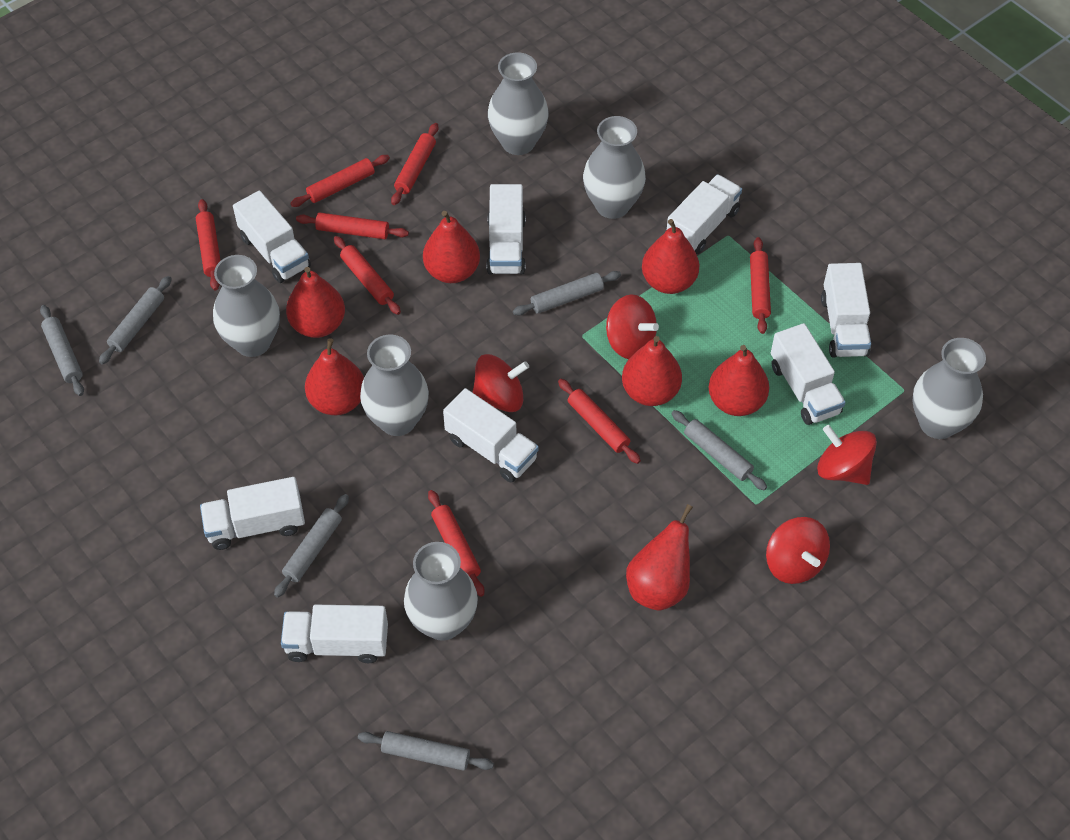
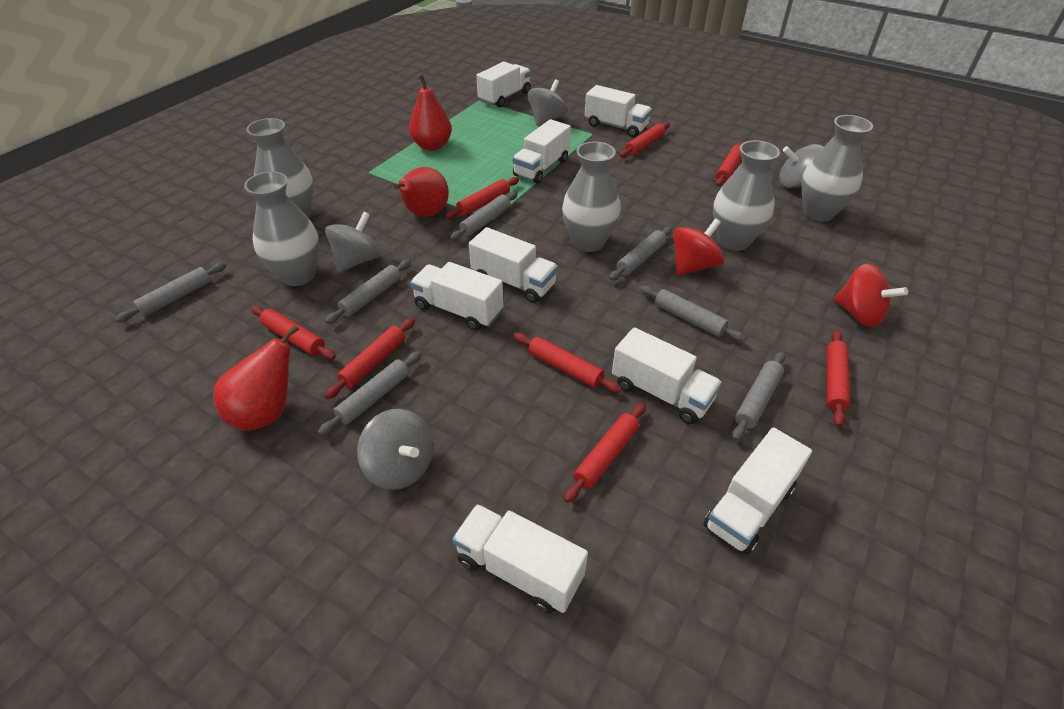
grey rolling pin: [40,305,84,396] [99,276,171,364] [274,494,349,598] [358,731,494,771] [513,271,621,315] [672,410,767,490] = 6 -> [115,262,227,323] [318,351,422,436] [325,259,411,324] [450,191,518,241] [609,227,672,281] [640,285,746,341] [732,352,785,441] = 7
grey spinning top: none = 0 -> [325,212,381,273] [357,409,433,490] [527,79,568,126] [779,144,824,188] = 4
grey vase: [213,255,280,357] [360,335,429,436] [404,542,478,641] [488,52,549,155] [583,116,646,219] [912,338,986,439] = 6 -> [244,171,320,286] [246,118,314,218] [562,141,621,252] [713,140,780,251] [801,115,873,222] = 5
red pear: [286,267,345,338] [305,338,364,415] [423,211,480,283] [622,336,682,406] [626,504,693,611] [642,219,699,294] [709,345,769,416] = 7 -> [213,324,299,431] [393,167,449,217] [409,75,452,151] = 3
red spinning top: [472,354,529,412] [606,294,659,359] [766,517,830,584] [817,425,877,485] = 4 -> [673,218,724,275] [834,263,908,327] = 2

